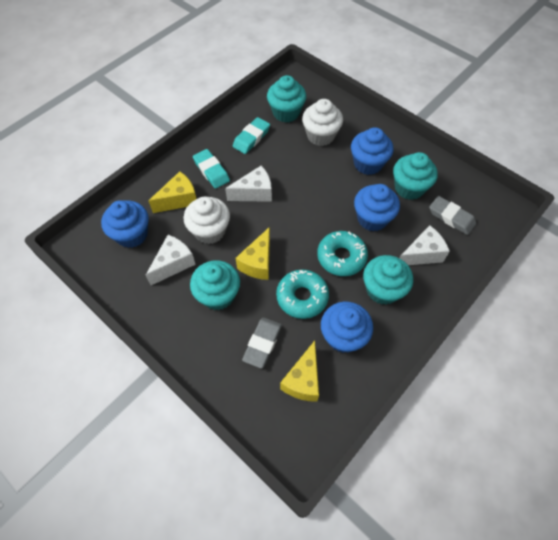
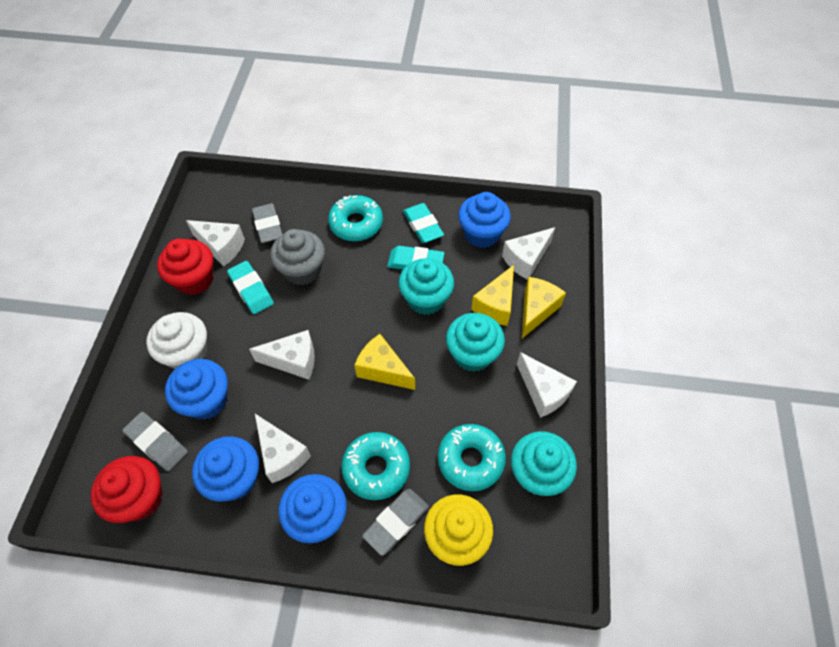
grey cupcake: none = 0 -> [270,229,325,285] = 1
grey eraser: [242,318,282,368] [429,196,476,235] = 2 -> [122,412,188,471] [252,203,282,243] [362,489,429,556] = 3
red cupcake: none = 0 -> [91,456,163,523] [157,239,213,295] = 2
turquoise cupcake: [190,260,240,310] [267,75,306,123] [363,255,413,305] [393,152,438,200] = 4 -> [398,258,454,315] [446,313,505,372] [511,431,577,496] = 3
turquoise donut: [276,269,329,319] [317,231,368,276] = 2 -> [328,195,383,241] [342,432,410,500] [438,424,506,491] = 3
turquoise eraser: [193,149,230,189] [233,117,270,154] = 2 -> [227,261,274,314] [387,246,444,270] [403,203,444,243] = 3
white cheese: [145,235,196,285] [225,166,272,202] [400,225,450,265] = 3 -> [186,220,245,267] [249,330,315,380] [255,414,311,483] [502,227,555,280] [517,352,577,418] = 5
white cupcake: [184,197,230,244] [302,99,343,146] = 2 -> [146,312,207,369] = 1
yellow cupcake: none = 0 -> [424,494,493,566] = 1

